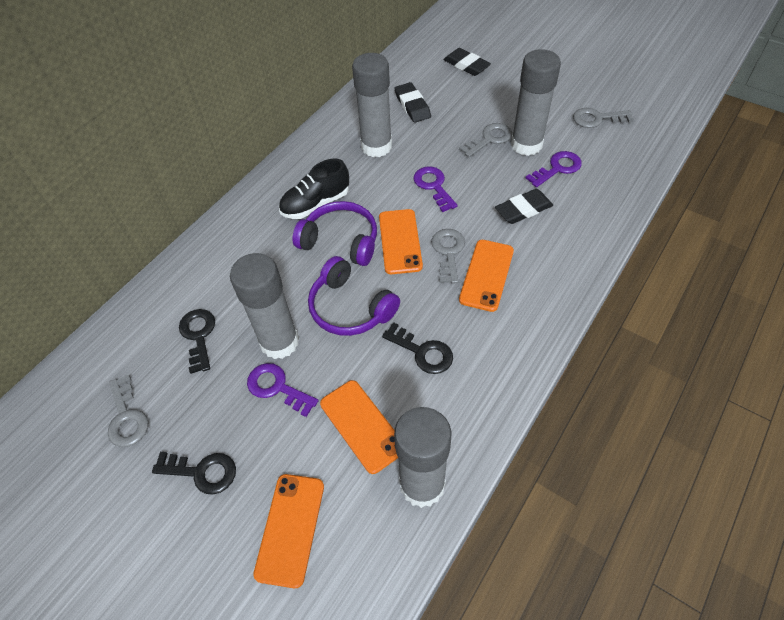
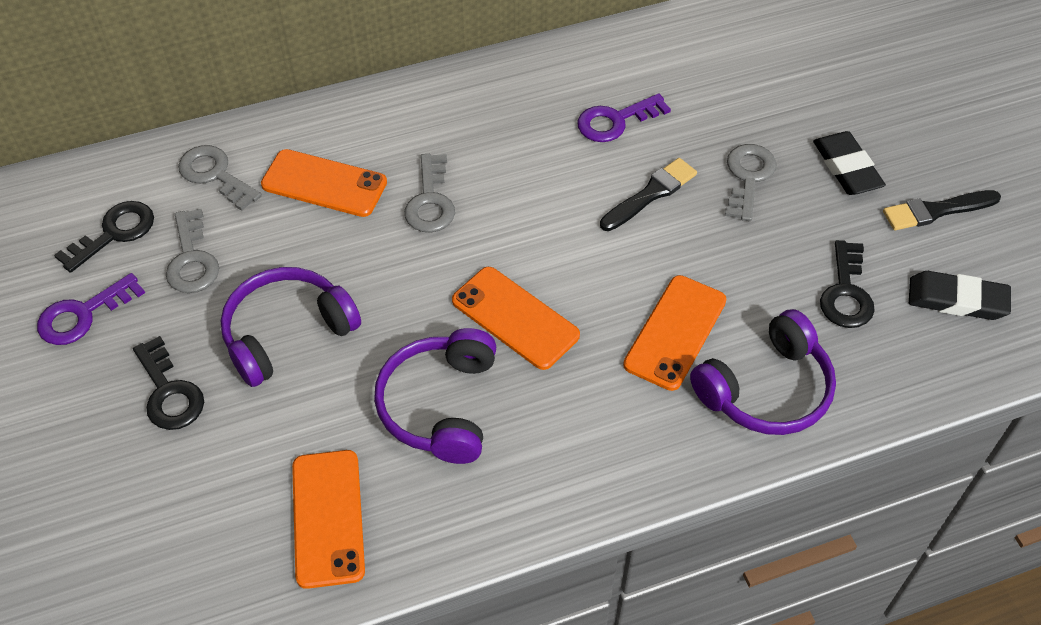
black brush: none = 0 -> [600,158,697,231] [883,190,1001,230] = 2
black eraser: [395,82,431,123] [444,48,491,76] [495,189,553,224] = 3 -> [813,131,886,195] [909,271,1011,320] = 2
black shoe: [279,159,349,219] = 1 -> none = 0
grey glue stick: [230,253,299,359] [352,53,392,157] [394,407,451,508] [511,49,561,156] = 4 -> none = 0
purple headphones: [293,201,377,266] [308,256,400,336] = 2 -> [221,267,361,387] [374,328,496,464] [690,309,836,435] = 3
purple key: [247,363,318,417] [413,166,458,212] [526,151,582,187] = 3 -> [37,273,145,345] [577,93,671,142] = 2

